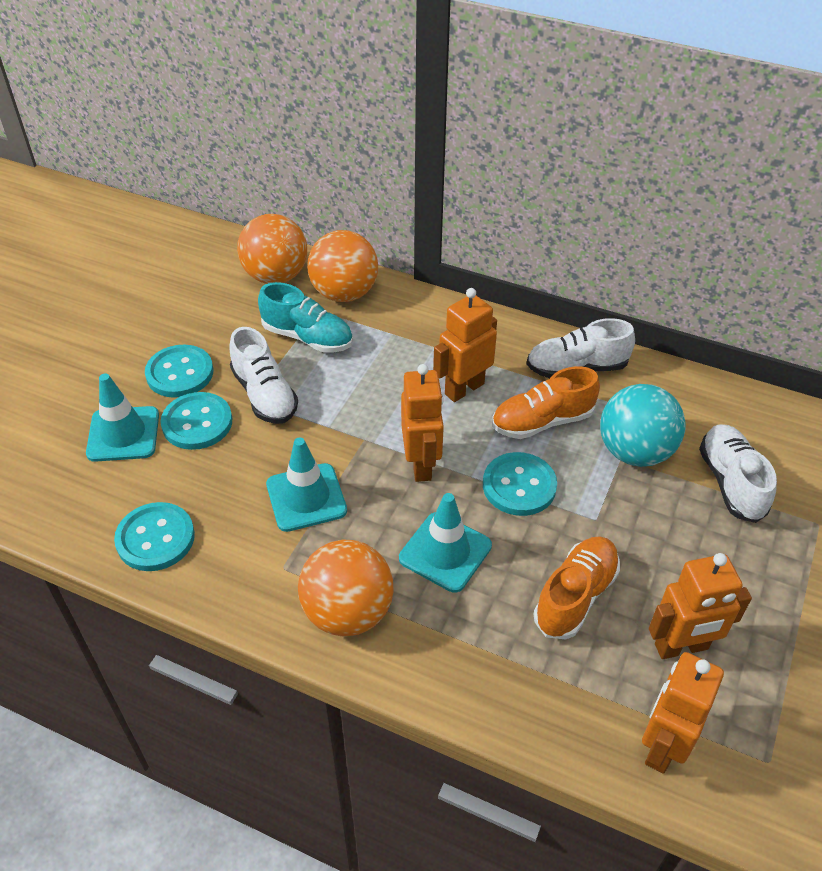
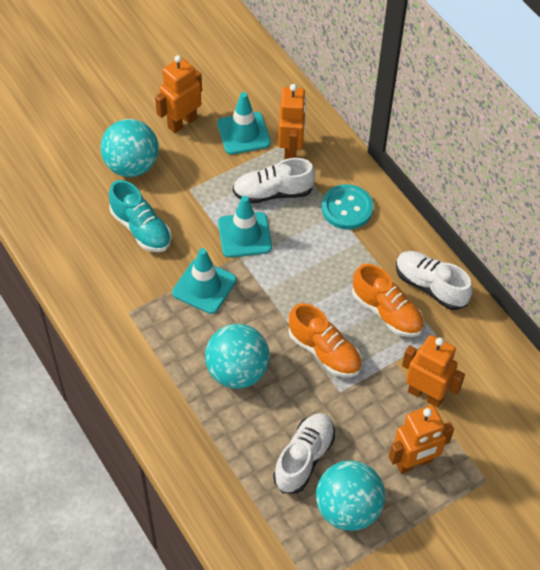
orange ball: [237,214,307,284] [298,540,393,636] [307,230,378,302] = 3 -> none = 0
turquoise ball: [600,384,686,467] = 1 -> [100,119,159,177] [205,324,270,389] [316,460,385,531] = 3
turquoise button: [114,502,195,571] [145,345,214,398] [161,392,232,450] [483,452,557,516] = 4 -> [321,184,373,229] = 1

